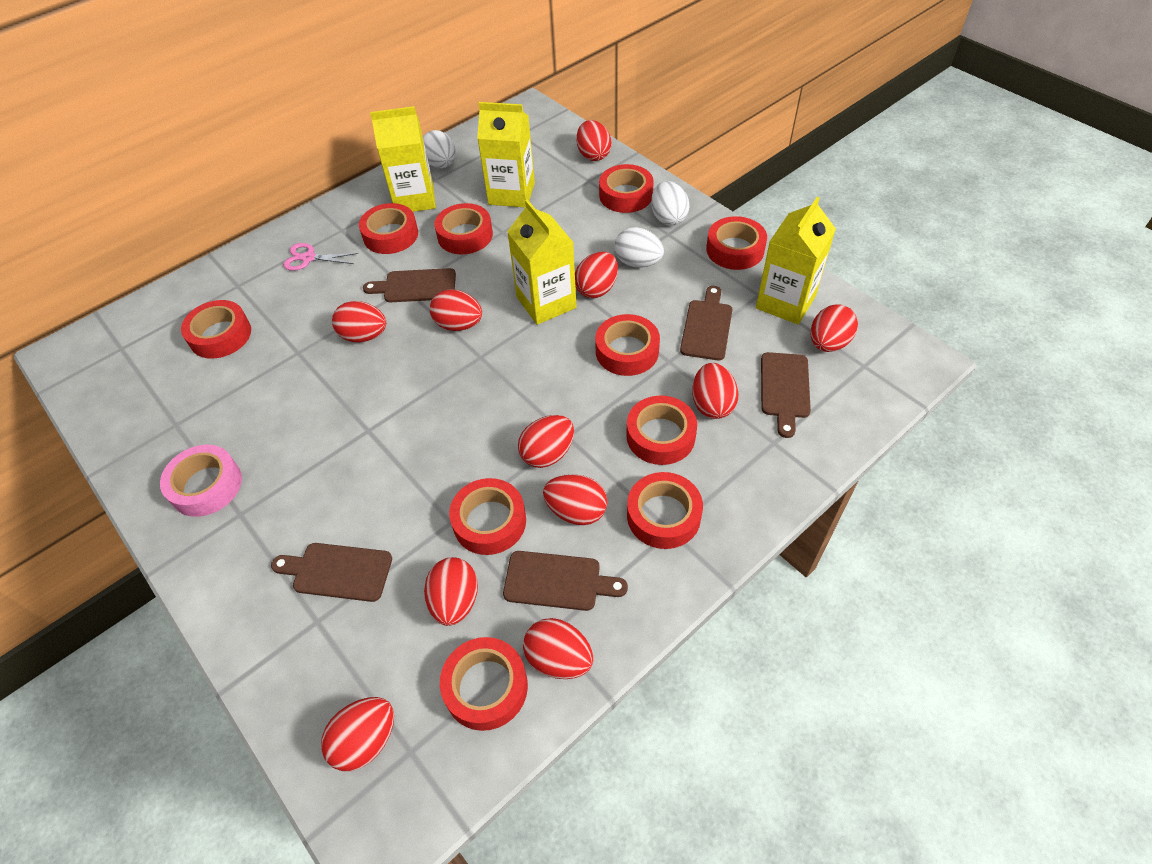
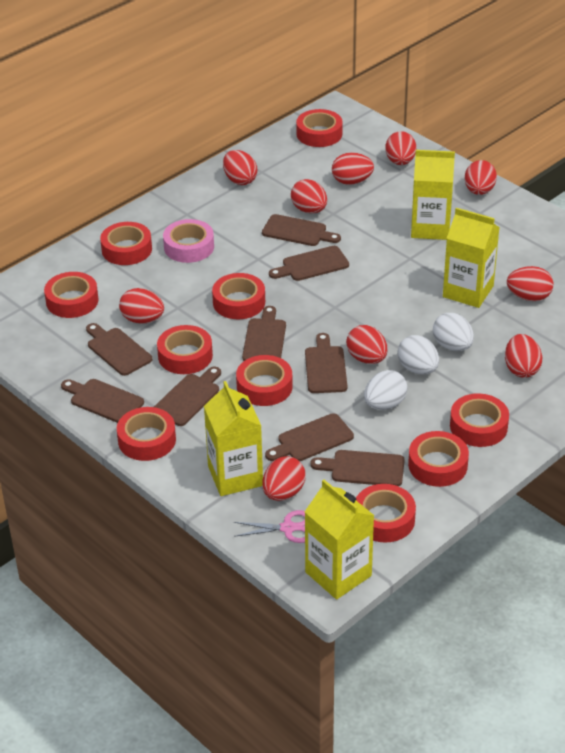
brown cutting board: [271,543,392,602] [363,268,456,302] [503,551,628,611] [680,286,733,360] [761,352,811,438] = 5 -> [61,379,144,423] [86,323,152,376] [154,367,221,426] [242,306,286,361] [262,214,341,246] [265,413,354,461] [269,246,349,281] [305,333,347,393] [310,450,405,486] = 9
red egg: [321,697,394,771] [332,301,386,342] [424,557,478,626] [430,289,482,331] [518,415,574,468] [523,618,593,679] [543,474,608,525] [575,252,618,298] [576,120,611,161] [692,363,739,419] [811,304,858,352] = 11 -> [119,288,164,323] [223,150,257,185] [262,456,306,501] [291,179,327,213] [332,152,374,185] [346,325,388,364] [385,131,416,165] [465,160,497,195] [505,334,542,378] [507,266,553,301] = 10

